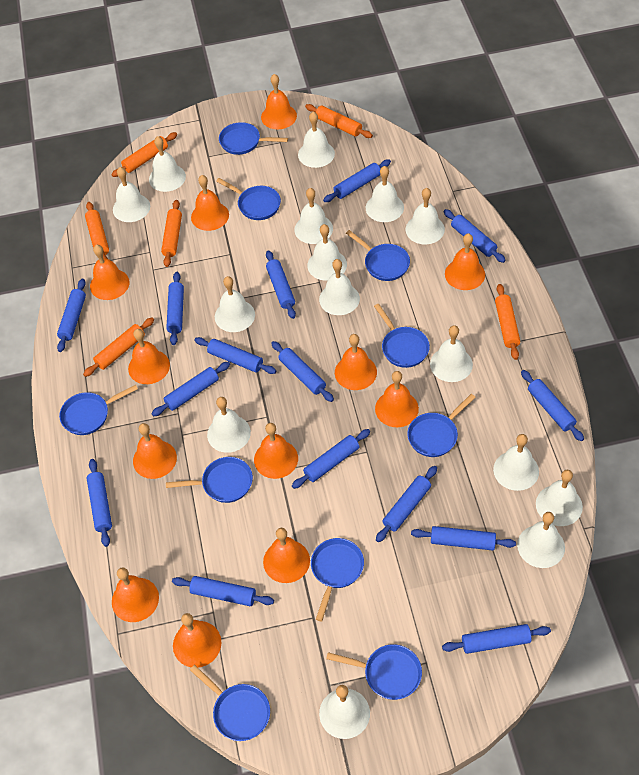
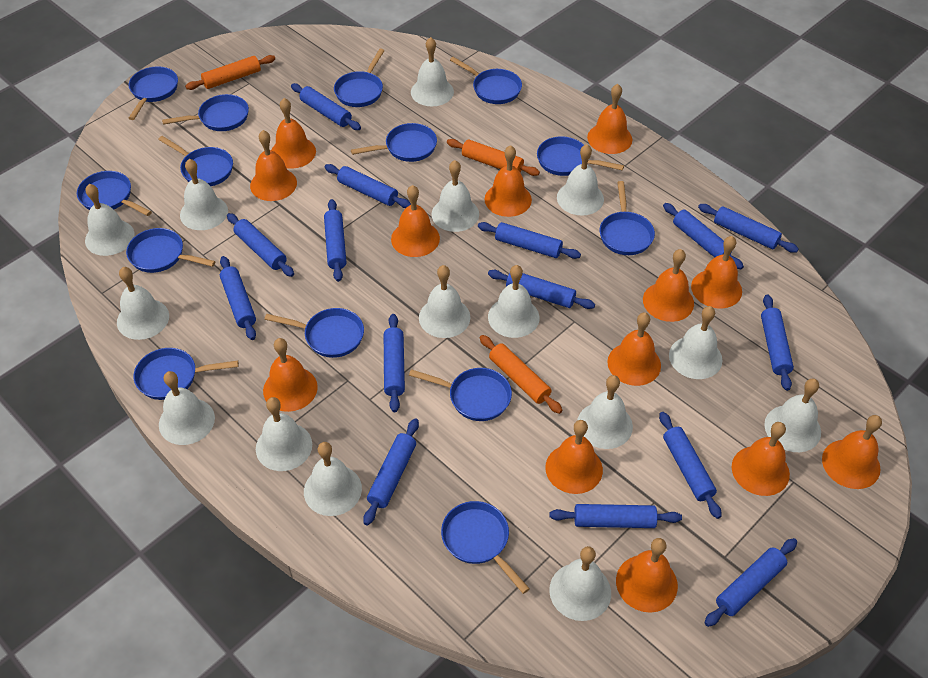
blue pan: [59,385,138,435] [166,457,253,503] [190,665,270,741] [216,178,281,220] [219,122,288,155] [311,538,364,621] [326,644,422,700] [346,230,410,281] [374,304,430,368] [407,394,476,457] = 10 -> [77,171,152,216] [126,228,216,273] [129,66,178,120] [134,348,239,400] [158,136,233,186] [162,94,249,131] [264,308,364,358] [334,49,385,107] [351,123,437,162] [409,368,512,421] [441,501,530,594] [450,57,522,104] [537,136,624,176] [600,181,655,255] = 14
orange bell: [90,245,129,300] [112,567,159,622] [128,329,170,384] [133,423,177,479] [173,613,221,668] [191,175,229,231] [254,423,298,479] [261,74,297,129] [263,528,310,583] [335,334,377,390] [375,371,419,427] [445,233,485,290] = 12 -> [250,130,297,201] [263,338,318,412] [272,98,316,169] [391,185,440,257] [484,145,532,217] [545,420,603,494] [587,84,632,154] [607,312,661,386] [616,538,678,613] [643,249,694,322] [691,236,742,309] [732,422,790,496] [822,415,882,489] = 13
orange rolling pin: [83,318,154,377] [85,202,109,259] [111,132,177,177] [161,200,182,267] [305,104,373,138] [495,284,520,360] = 6 -> [185,55,275,90] [447,139,540,176] [480,335,562,414] = 3

